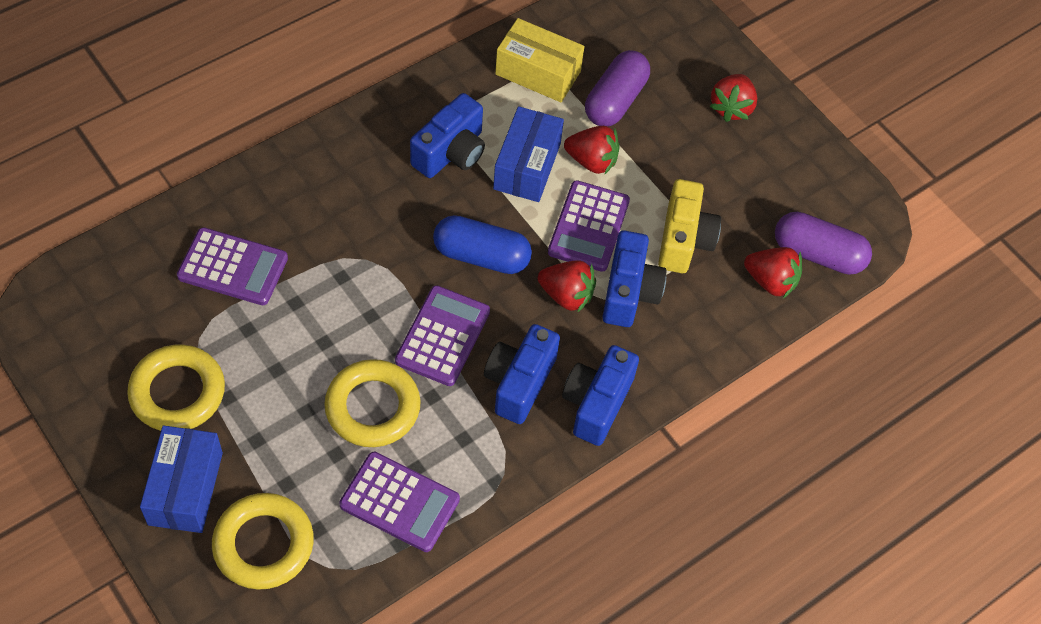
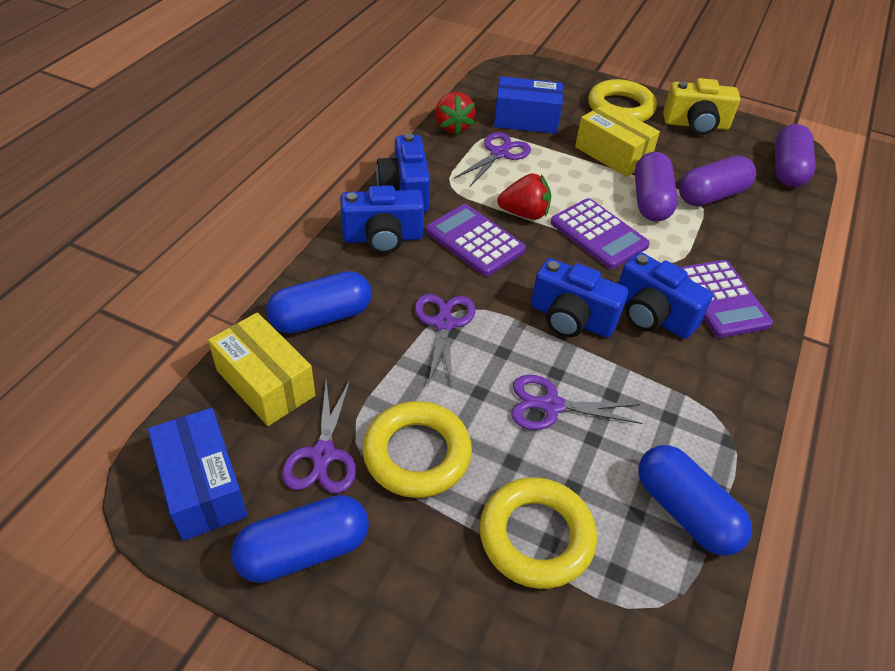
blue capsule: [433,215,532,274] = 1 -> [231,495,369,583] [266,271,372,334] [638,445,752,556] = 3
purple calculator: [177,227,288,305] [339,452,460,552] [395,286,490,386] [548,180,630,272] = 4 -> [426,204,526,276] [551,198,650,269] [680,260,773,338] = 3
purple capsule: [585,50,650,127] [775,212,872,275] = 2 -> [635,152,678,221] [679,155,756,206] [775,124,816,187] = 3
purple scissors: none = 0 -> [282,380,356,493] [415,294,475,388] [454,132,531,186] [511,375,642,430] = 4
red strawberry: [538,260,596,313] [564,126,619,174] [710,74,757,122] [744,247,802,298] = 4 -> [435,92,475,135] [497,173,551,220] = 2
yellow box: [495,18,584,102] = 1 -> [208,312,315,426] [575,103,660,177] = 2

